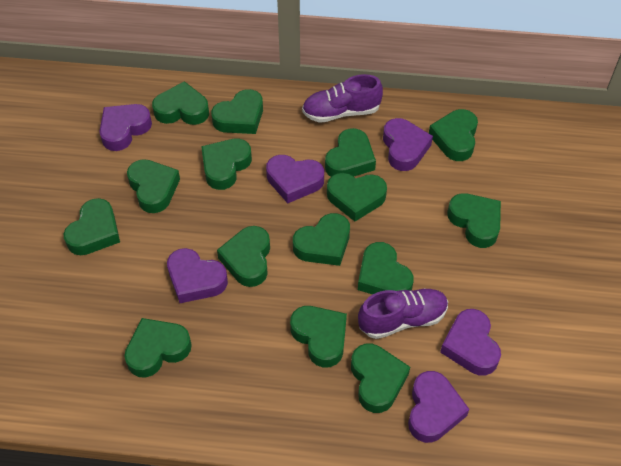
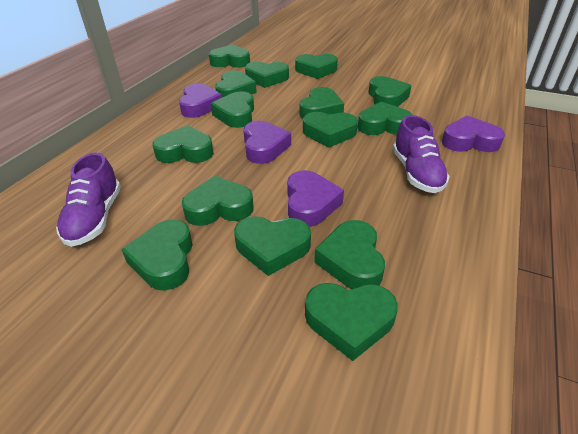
purple heart: [100,104,152,151] [167,248,228,303] [266,155,324,203] [383,118,433,171] [408,371,470,443] [440,309,501,375] = 6 -> [179,83,222,118] [243,121,291,164] [287,170,344,227] [442,116,505,152] = 4

